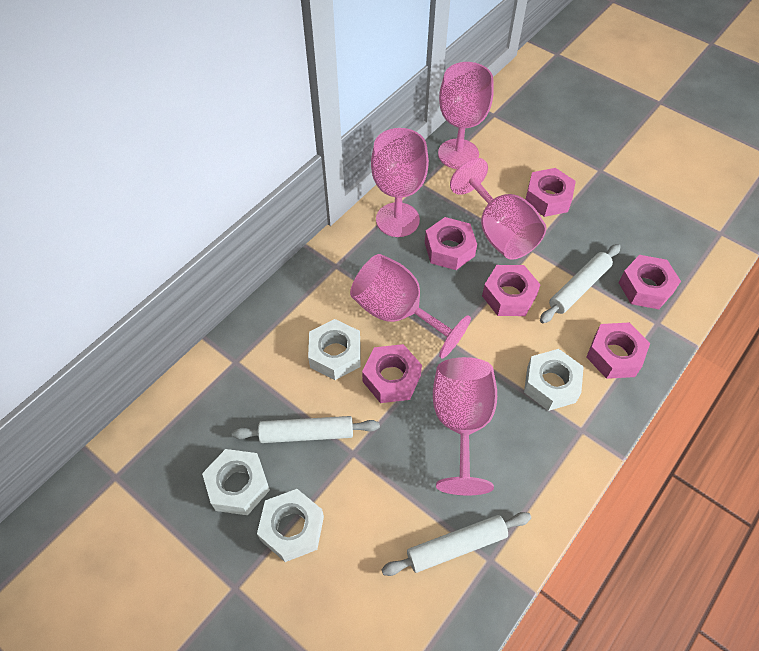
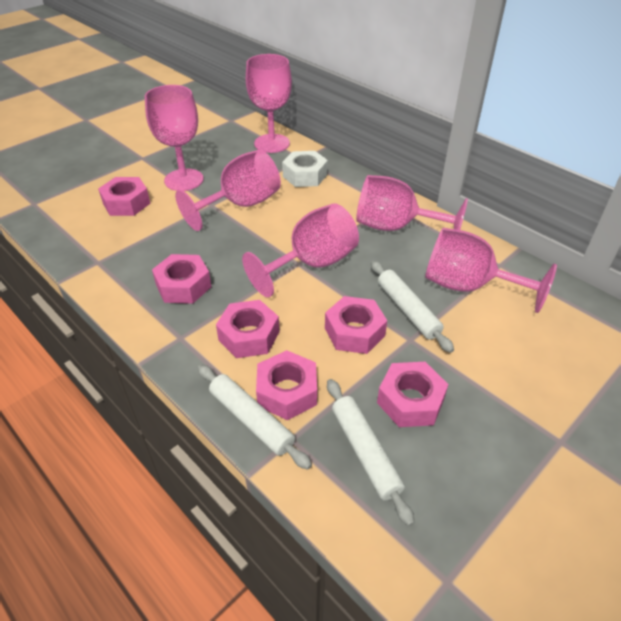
pink goblet: [350,254,471,359] [371,128,429,237] [433,357,497,495] [438,62,494,169] [450,158,546,260] = 5 -> [145,85,204,191] [175,150,281,231] [242,203,359,297] [246,54,292,153] [356,175,468,231] [425,228,557,313] = 6
white nut: [202,449,270,515] [257,489,324,562] [308,319,360,380] [524,349,584,411] = 4 -> [282,151,328,187] = 1

